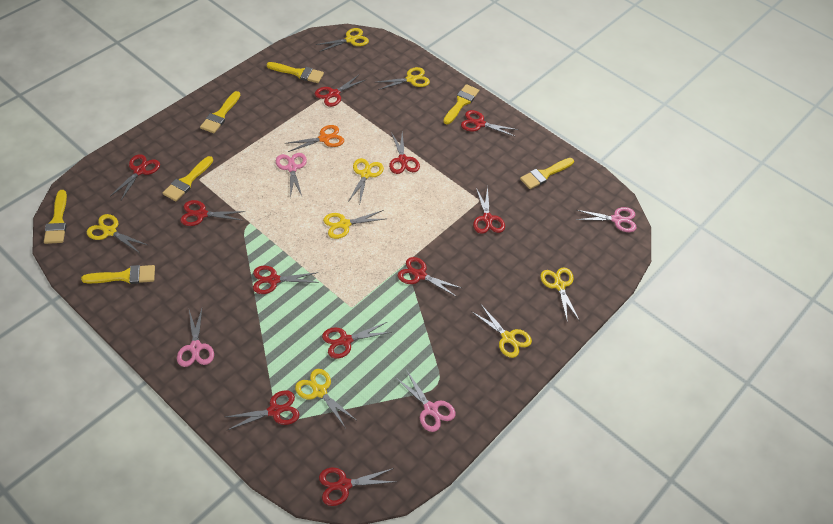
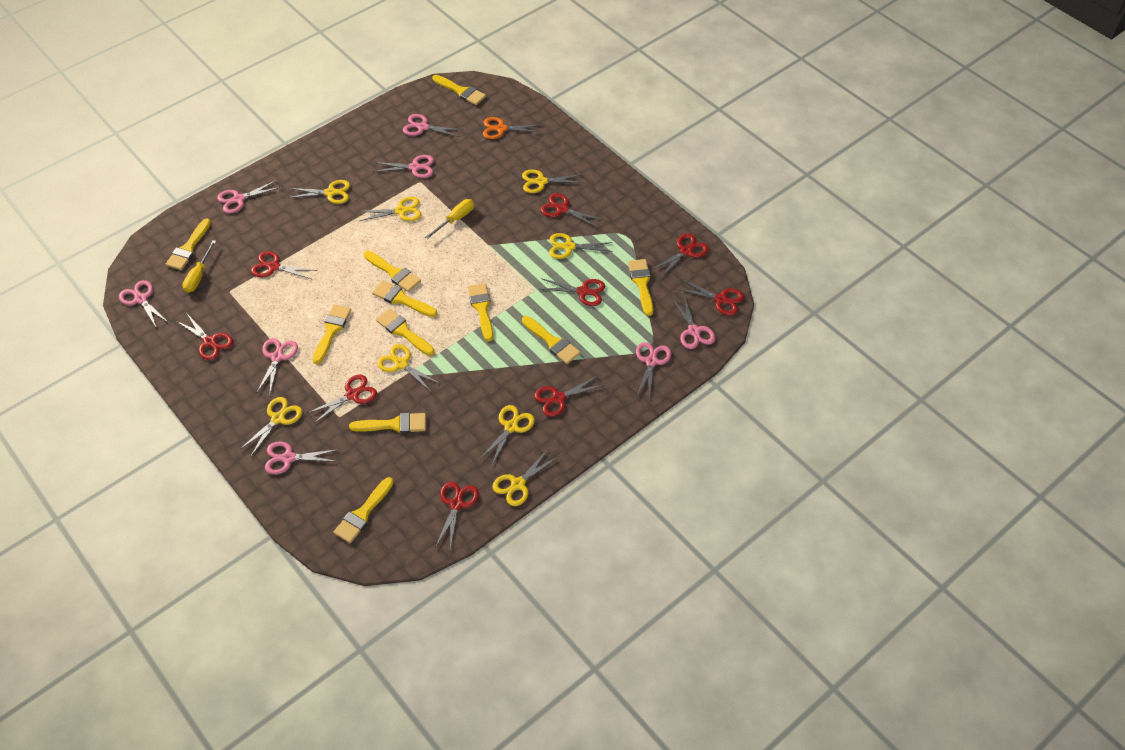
pink scissors: [177,309,214,367] [276,153,307,198] [395,371,456,432] [576,207,636,232] = 4 -> [119,280,169,327] [217,180,281,214] [256,338,298,394] [265,441,339,474] [373,155,434,178] [403,114,463,137] [636,342,672,398] [672,295,715,349] = 8
red scissors: [111,154,160,200] [180,200,245,226] [226,390,300,430] [253,266,319,294] [315,74,365,107] [319,468,395,506] [322,322,392,359] [389,132,420,174] [398,257,461,297] [461,110,518,137] [473,187,505,234] = 11 -> [176,314,233,360] [251,251,318,280] [308,374,377,423] [436,482,479,549] [534,375,604,417] [541,193,603,227] [541,278,605,306] [652,233,708,277] [677,279,744,316] = 9
yellow brush: [44,190,67,244] [81,265,155,284] [163,156,213,201] [200,91,240,133] [266,62,324,83] [443,84,479,124] [520,158,574,189] = 7 -> [165,219,211,270] [313,305,351,364] [334,477,394,543] [349,413,426,433] [364,251,421,292] [372,280,437,317] [376,309,435,356] [432,75,486,105] [468,283,494,342] [522,316,581,364] [628,259,653,316] = 11
yellow screwdriver: none = 0 -> [182,240,216,293] [425,199,474,239] = 2

